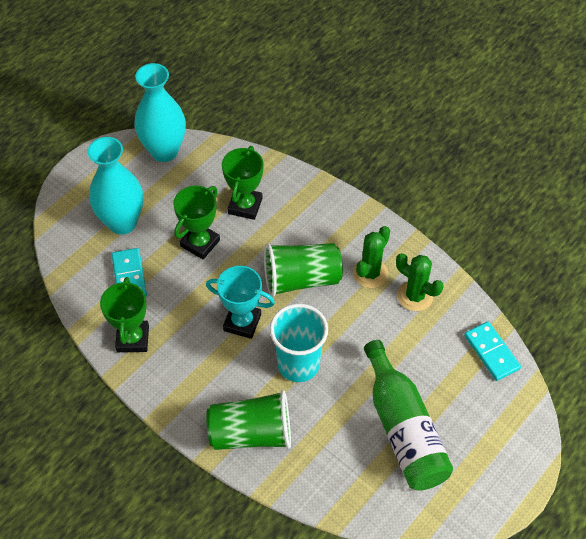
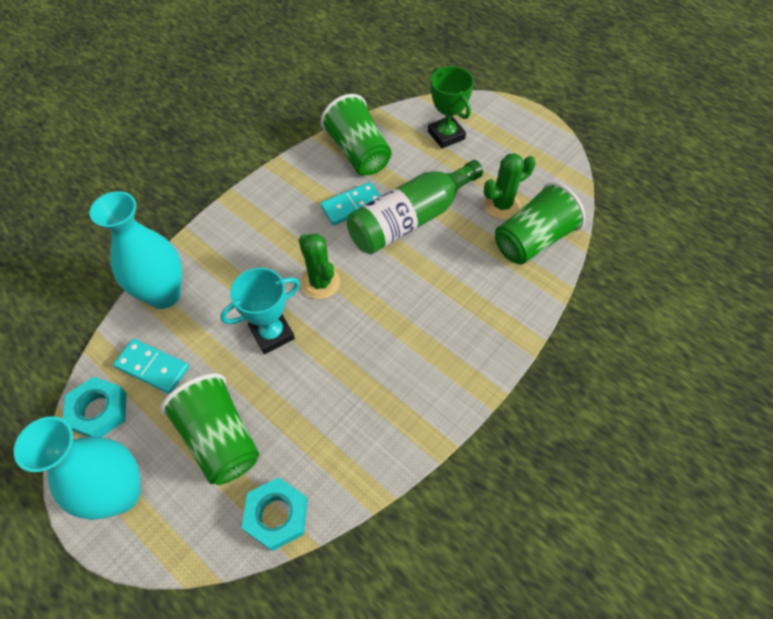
green cup: [206,390,291,450] [264,243,343,297] = 2 -> [161,373,259,485] [321,94,392,176] [495,182,586,264] = 3
green trophy: [100,277,149,352] [173,185,220,259] [222,146,264,220] = 3 -> [428,66,474,149] = 1
turquoise cup: [270,303,328,382] = 1 -> none = 0
turquoise nut: none = 0 -> [63,377,127,437] [242,477,308,551] = 2

